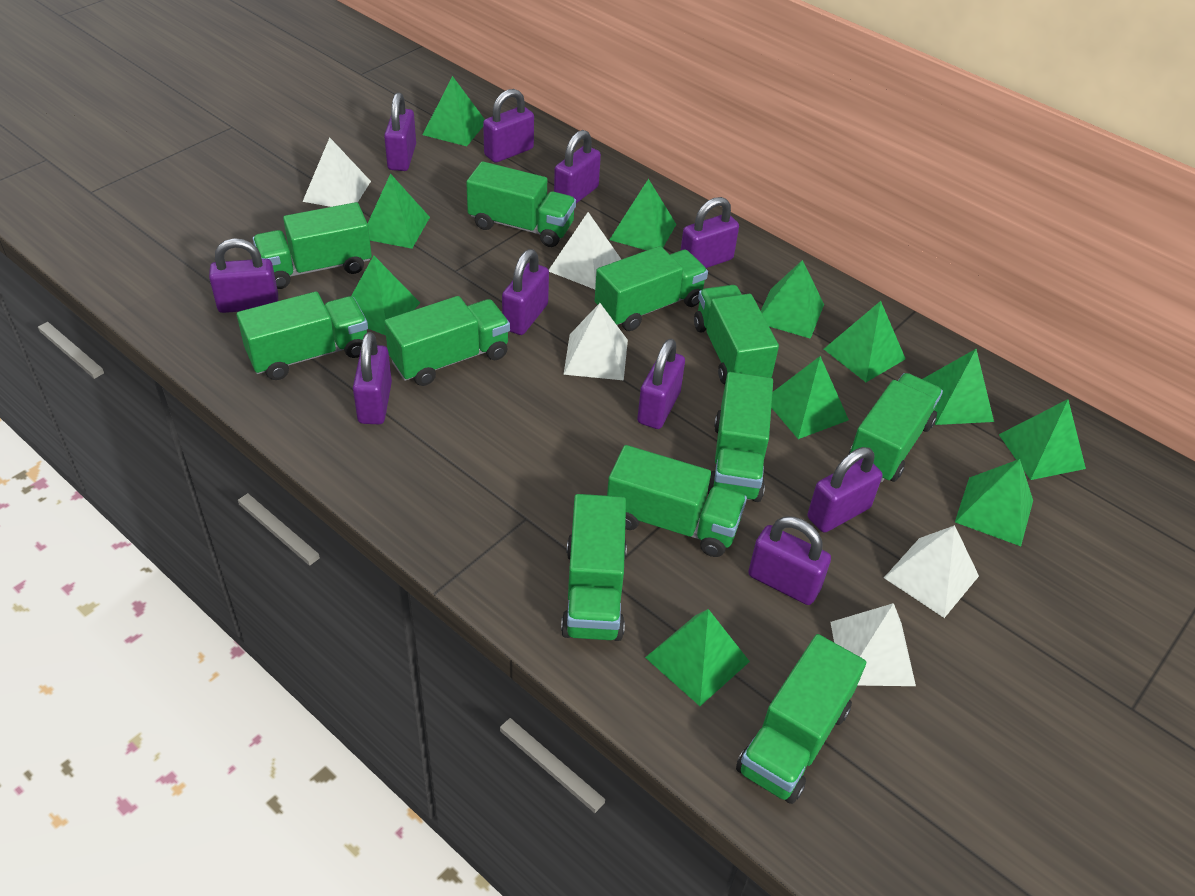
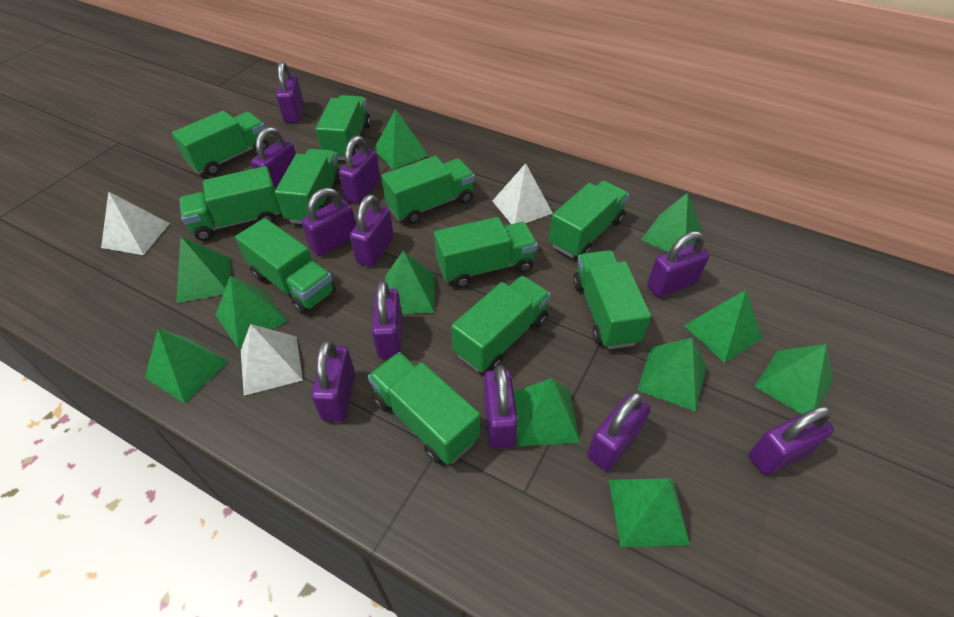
purple padlock: [209,238,278,313] [353,332,392,424] [384,92,416,171] [483,89,534,163] [502,249,549,335] [554,130,601,203] [637,339,685,429] [680,197,739,268] [748,517,831,605] [808,447,882,533] = 10 -> [251,127,296,190] [276,61,304,123] [301,188,356,256] [311,340,355,422] [339,136,380,203] [350,194,394,267] [372,280,402,359] [484,365,518,449] [587,391,651,471] [647,231,709,297] [749,406,834,475] = 11
white pyramid: [303,137,371,207] [549,212,622,289] [564,303,628,380] [831,603,916,686] [884,525,979,618] = 5 -> [101,191,170,255] [241,324,303,396] [492,163,553,224] = 3

